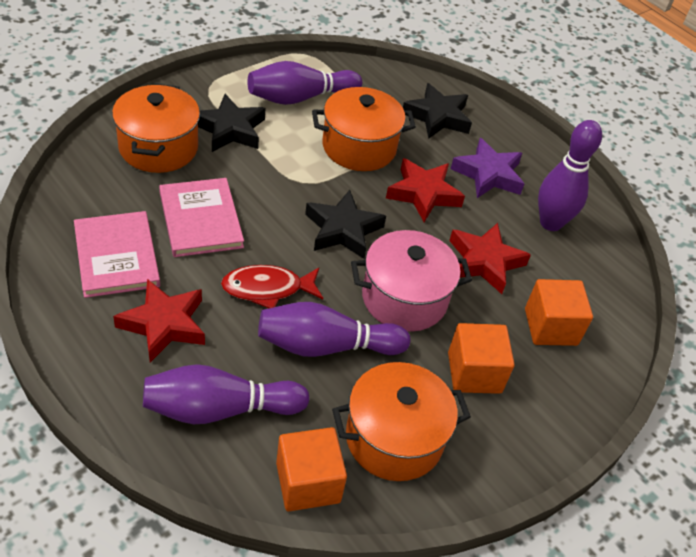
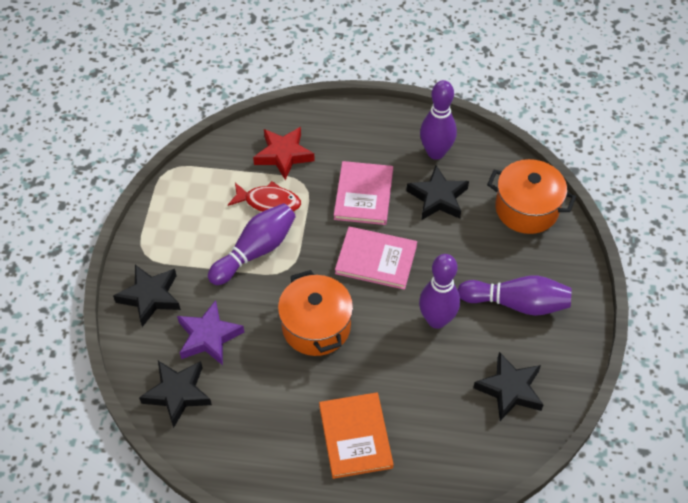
black star: [198,94,266,152] [305,190,386,259] [403,83,472,139] = 3 -> [113,265,181,327] [139,361,212,428] [406,166,469,220] [473,352,543,421] = 4
orange book: none = 0 -> [319,392,394,479] = 1
orange cube: [276,427,347,512] [448,323,515,394] [525,279,593,346] = 3 -> none = 0
orange pot: [112,84,200,173] [312,87,416,171] [332,362,471,481] = 3 -> [278,270,353,356] [487,159,576,234] = 2
pink pot: [351,230,472,332] = 1 -> none = 0
red star: [113,279,205,363] [386,158,465,222] [449,223,531,294] = 3 -> [253,127,315,180] = 1

